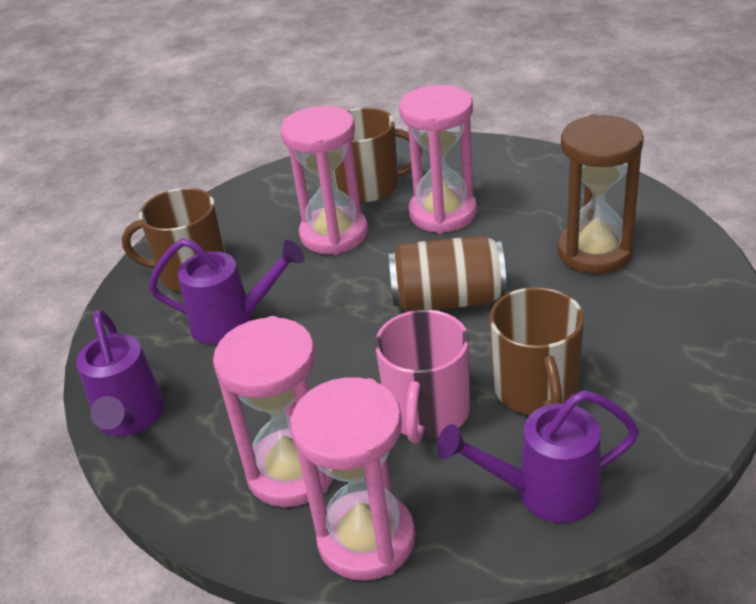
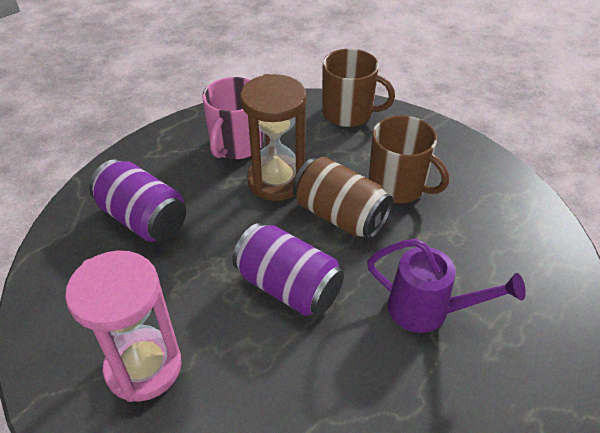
brown mug: [122,188,226,291] [334,108,422,202] [489,287,584,414] = 3 -> [322,49,395,127] [369,115,449,203] = 2
pink hourglass: [213,316,334,507] [280,106,368,255] [290,377,415,581] [399,85,477,233] = 4 -> [65,250,182,402] = 1
purple can: none = 0 -> [89,159,186,242] [232,223,344,316] = 2
purple watering can: [76,309,164,436] [149,239,305,345] [437,390,639,523] = 3 -> [367,239,526,333] = 1

